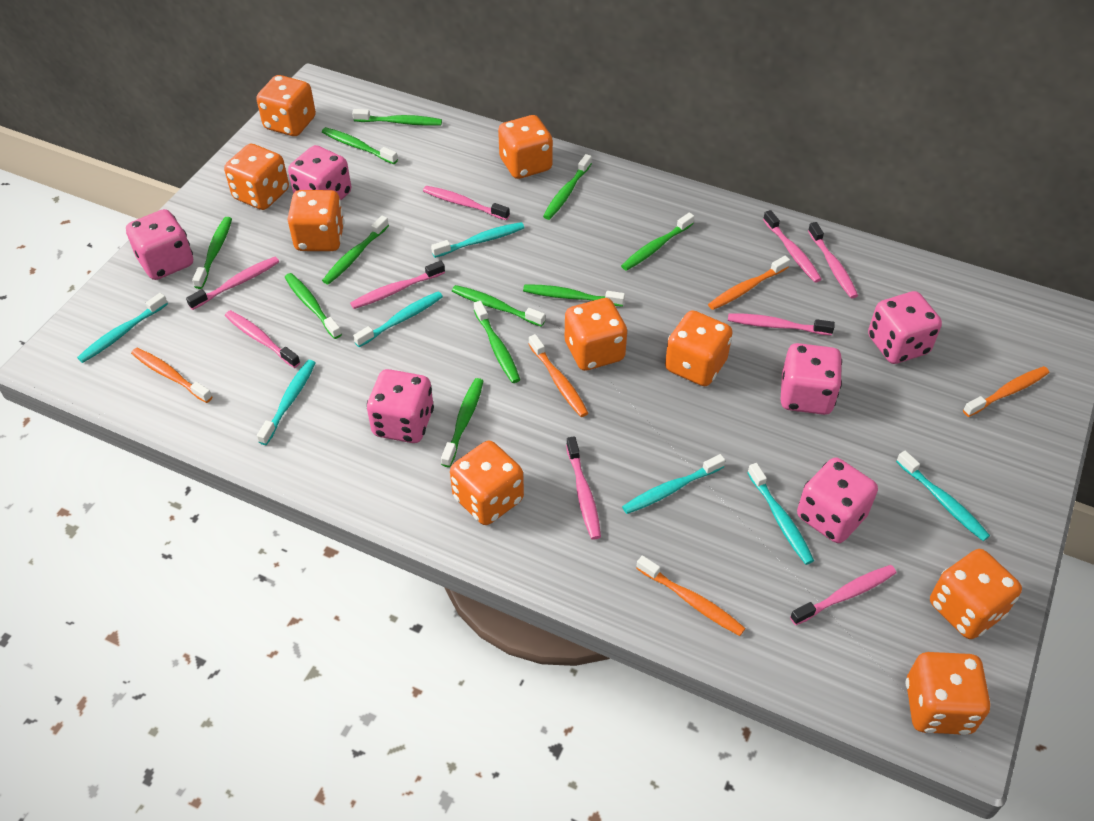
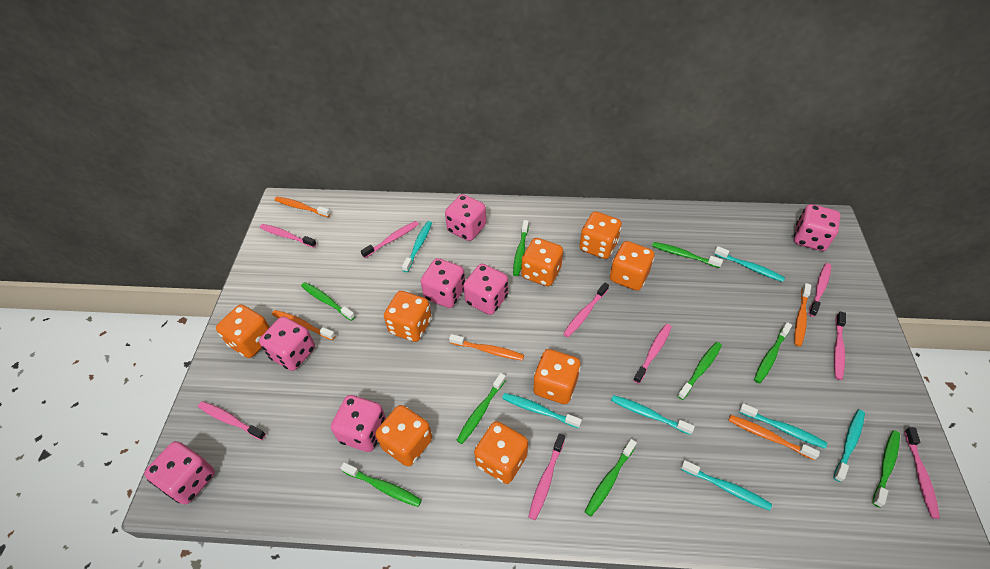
green toothbrush: [192,217,232,289] [285,273,342,339] [322,127,398,164] [322,216,389,285] [352,109,442,126] [441,378,483,467] [452,285,545,327] [474,301,520,383] [523,284,625,307] [543,154,592,220] [621,212,694,271] = 11 -> [301,282,355,321] [341,462,422,507] [456,373,506,444] [513,220,529,276] [585,439,637,517] [652,242,723,268] [677,342,722,400] [754,322,792,384] [872,430,900,508] = 9
orange dice: [224,144,289,210] [256,75,316,136] [287,190,345,251] [450,441,524,525] [498,115,553,179] [565,298,627,371] [665,310,733,386] [906,652,991,735] [930,549,1022,639] = 9 -> [216,304,270,358] [376,405,432,467] [384,291,432,342] [474,421,528,484] [521,238,563,286] [533,349,581,404] [579,211,622,259] [610,241,654,291] = 8
pink dice: [126,209,193,280] [288,145,351,200] [367,369,434,443] [781,343,842,415] [797,458,878,543] [868,291,942,364] = 6 -> [144,441,215,504] [259,316,315,371] [331,395,386,452] [421,258,465,308] [445,194,486,241] [463,264,508,315] [794,204,841,251] = 7

